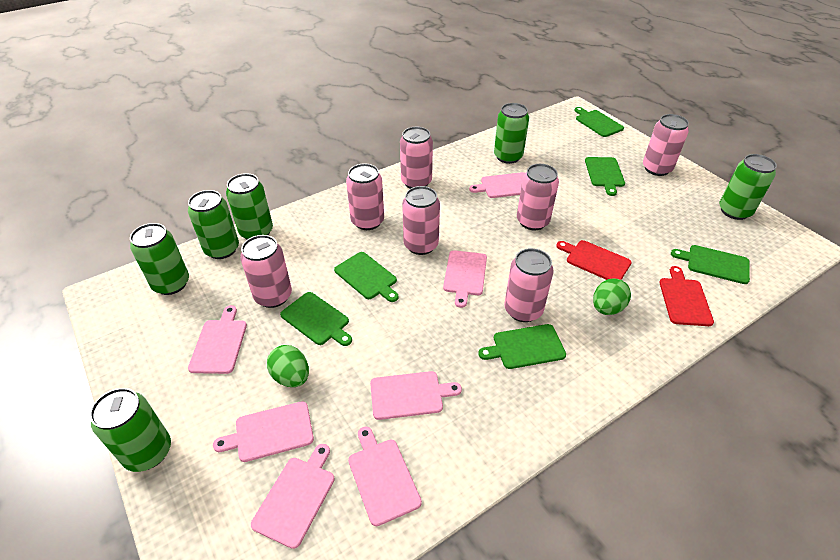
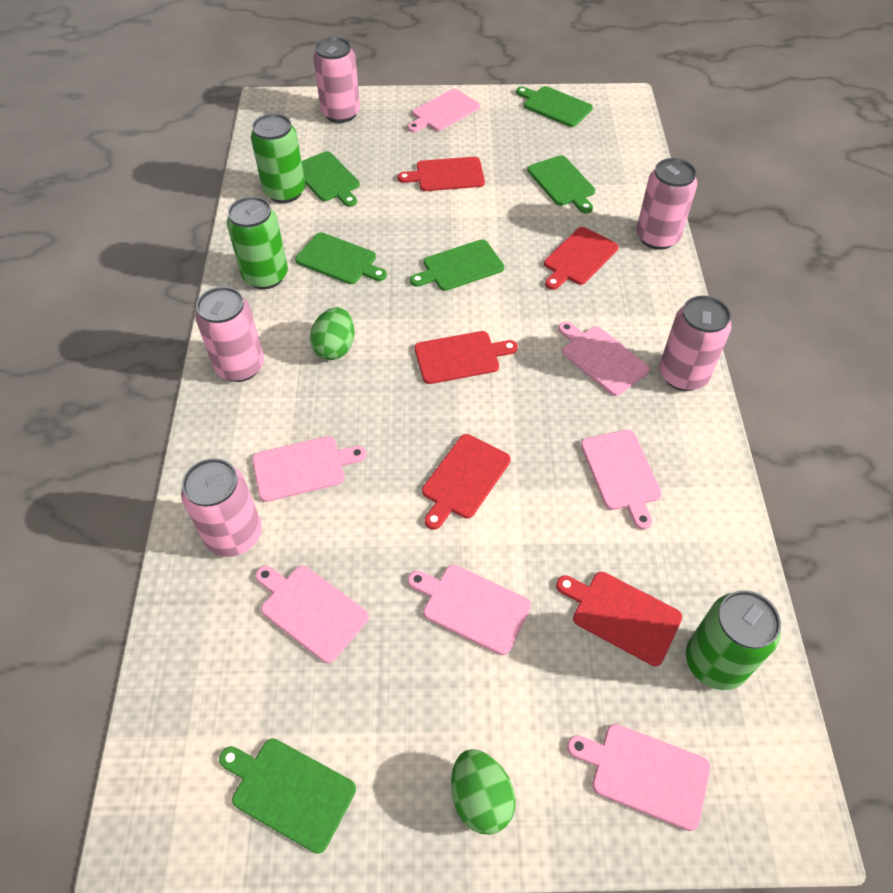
green can: [90,388,171,472] [130,223,189,295] [188,190,239,259] [226,173,273,240] [494,103,529,164] [719,154,777,220] = 6 -> [227,196,288,289] [251,113,305,203] [686,590,781,690] = 3
pink can: [240,235,292,308] [346,163,384,230] [400,127,433,189] [402,186,440,255] [504,248,554,322] [517,164,559,230] [643,114,689,176] = 7 -> [181,458,262,557] [195,287,264,382] [313,37,360,123] [636,158,697,250] [659,295,731,391] = 5
red cutting board: [556,240,632,280] [659,266,714,326] = 2 -> [398,157,485,191] [415,331,518,384] [422,434,511,530] [544,227,618,290] [556,572,682,666] = 5

